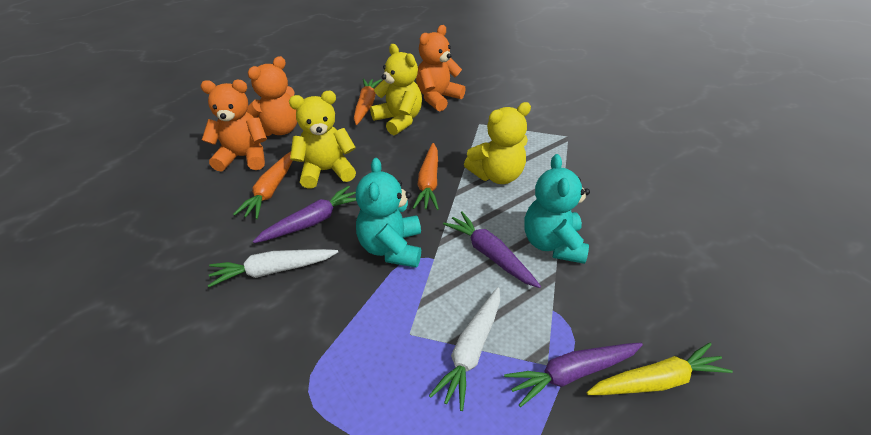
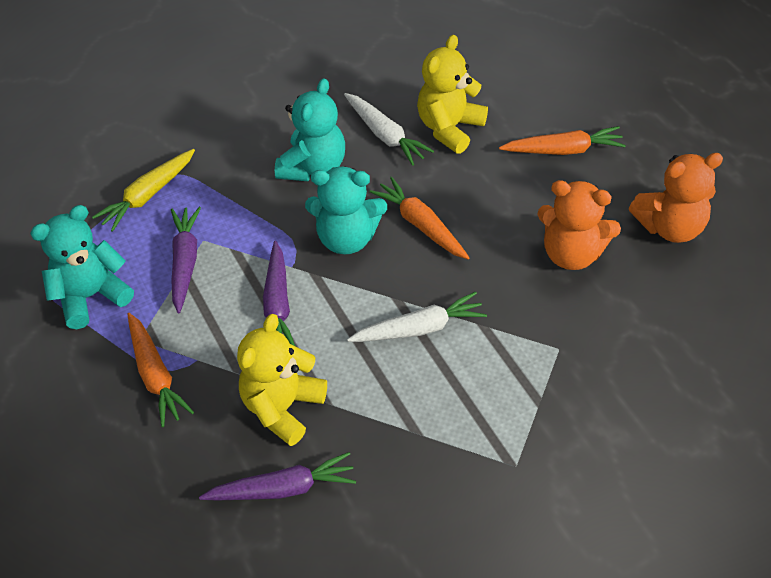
orange teddy bear: [201,80,267,172] [247,56,297,136] [416,25,466,111] = 3 -> [537,180,621,270] [629,153,723,243] = 2
turquoise teddy bear: [356,158,421,268] [524,154,590,264] = 2 -> [30,205,134,329] [275,78,345,181] [305,166,387,254] = 3
yellow teddy bear: [289,91,356,189] [370,44,422,135] [464,102,531,184] = 3 -> [237,314,327,446] [417,35,488,154] = 2

